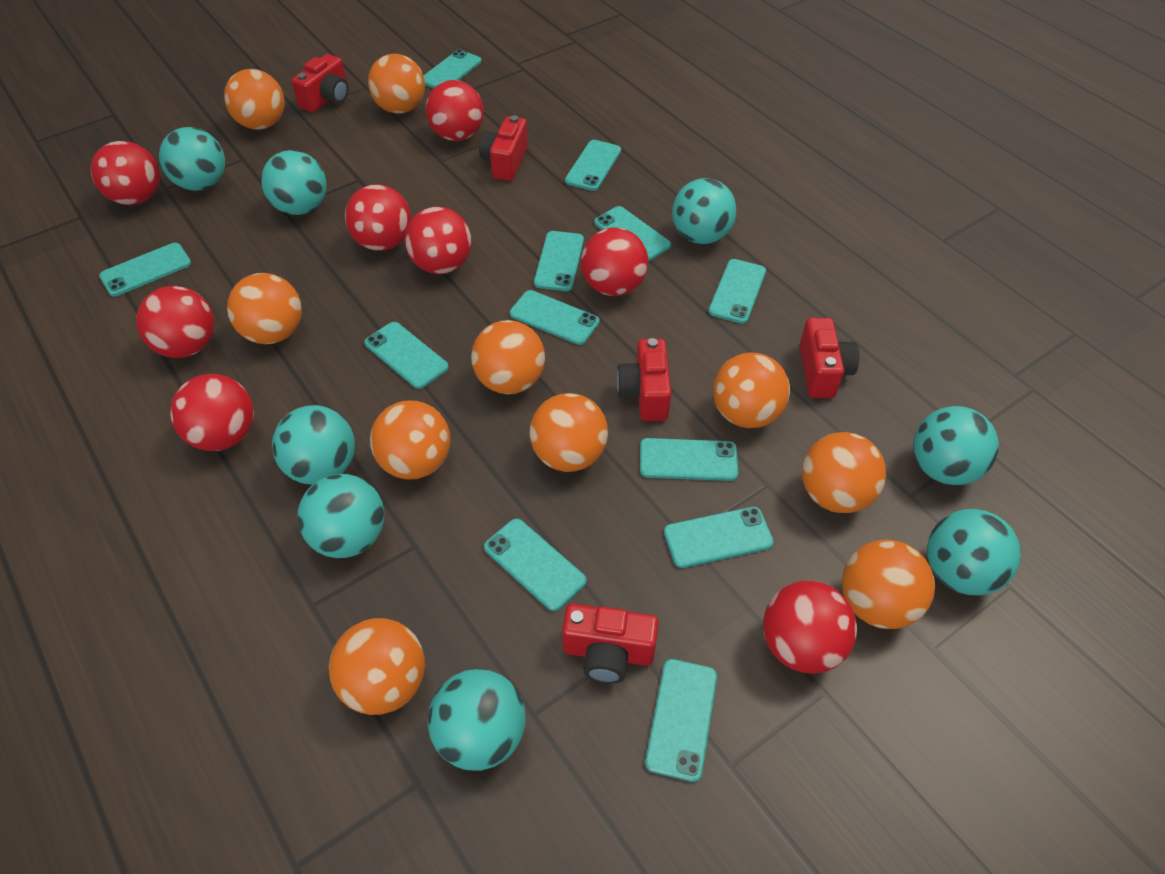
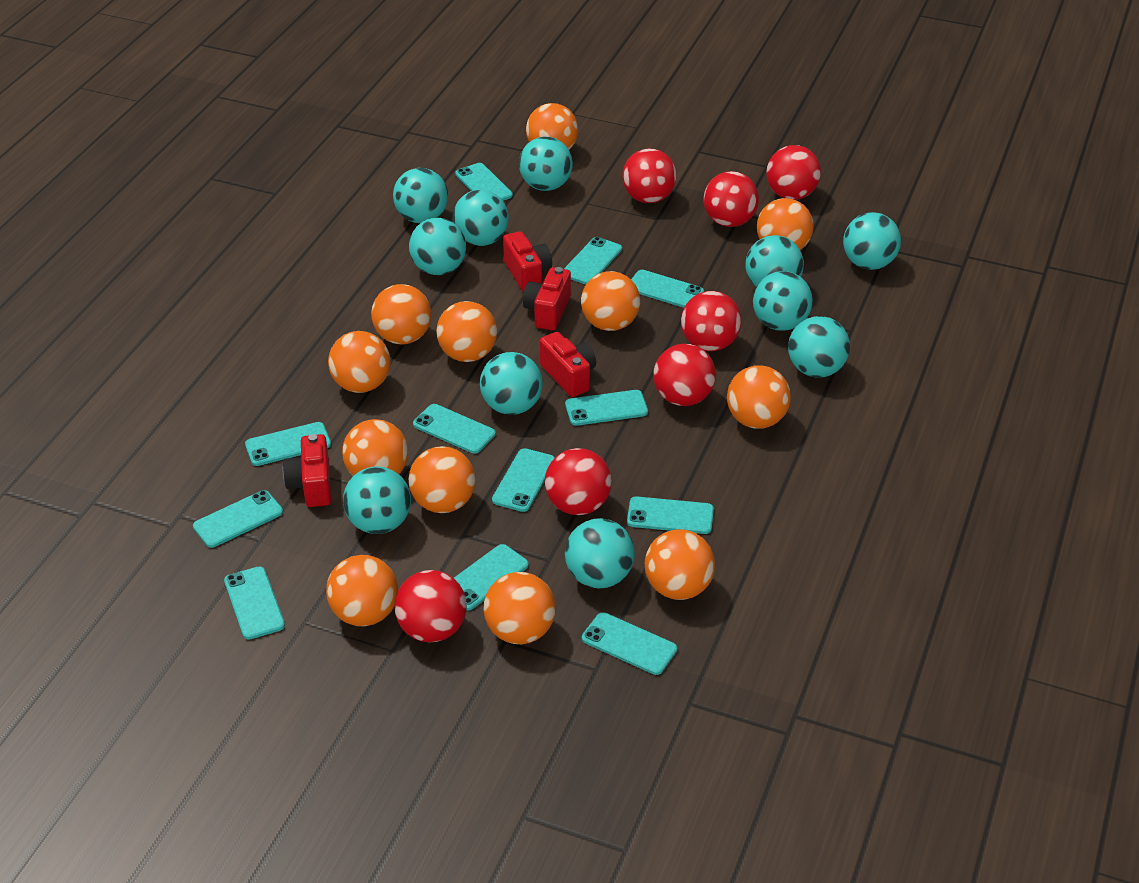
orange ball: [224,69,285,130] [227,273,302,344] [329,618,425,715] [368,54,425,113] [370,401,451,479] [471,320,545,394] [529,393,608,472] [713,353,790,428] [802,432,886,513] [842,540,935,629] = 10 -> [326,555,398,626] [328,331,390,393] [342,419,408,476] [371,284,432,345] [409,446,475,513] [436,301,497,362] [483,572,556,644] [526,103,578,150] [581,271,640,331] [645,529,715,600] [727,365,791,429] [757,198,814,250] = 12
red ball: [91,141,160,205] [136,286,215,358] [170,374,254,451] [345,184,411,251] [405,207,472,274] [426,80,484,141] [581,227,648,296] [763,581,857,674] = 8 -> [395,570,467,642] [545,448,612,515] [622,149,677,203] [653,344,716,406] [681,291,741,351] [703,171,759,227] [766,145,821,200] = 7
red camera: [291,54,349,112] [479,115,528,181] [562,604,659,683] [616,338,671,421] [799,318,859,398] = 5 -> [283,434,331,507] [503,231,552,292] [523,267,571,330] [540,332,596,397] = 4
turquoise ball: [159,127,225,191] [261,150,327,215] [272,405,355,485] [297,474,384,558] [428,669,526,771] [672,178,737,244] [913,406,999,485] [927,509,1021,595] = 8 -> [343,466,411,534] [393,168,448,223] [409,218,466,275] [453,190,509,246] [480,352,543,415] [519,137,573,191] [565,518,635,588] [746,235,804,287] [753,271,813,331] [788,316,850,378] [843,212,901,270] = 11

